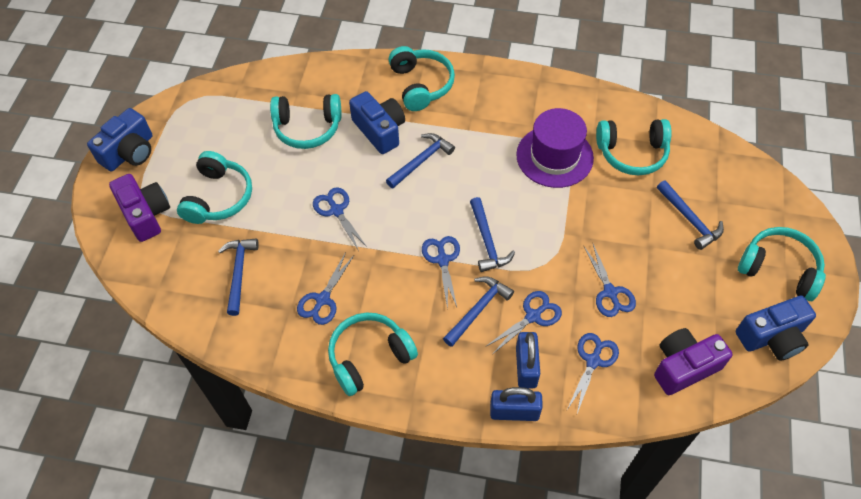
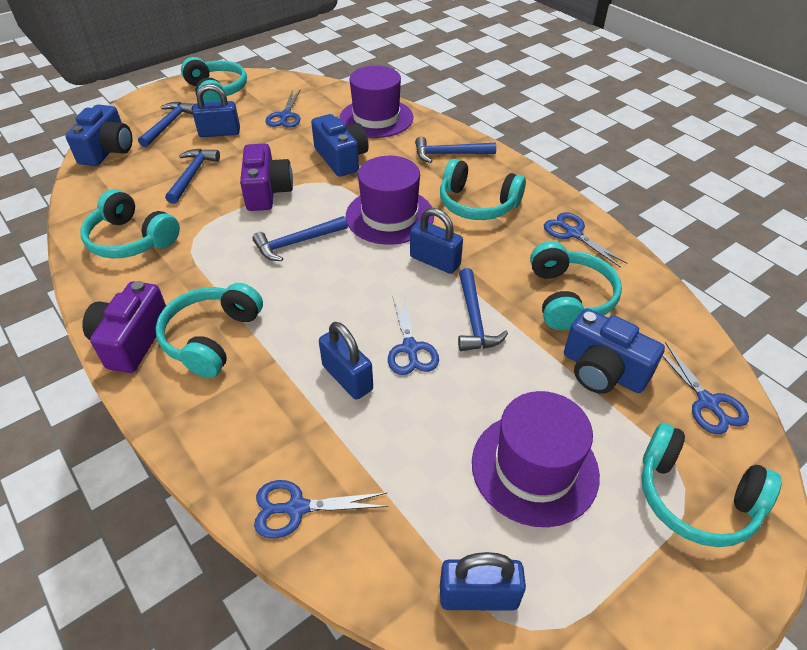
blue padlock: [490,387,543,421] [516,332,540,389] = 2 -> [192,84,240,137] [319,322,373,400] [410,208,463,274] [440,552,526,611] = 4
blue scissors: [297,252,354,325] [313,187,368,251] [422,236,460,310] [487,291,562,354] [567,333,619,413] [584,244,636,317] = 6 -> [254,480,388,538] [265,90,301,128] [388,295,439,375] [544,212,628,267] [662,342,749,434] = 5
purple hat: [516,108,594,188] = 1 -> [339,66,413,138] [346,156,434,245] [472,391,600,527] = 3

